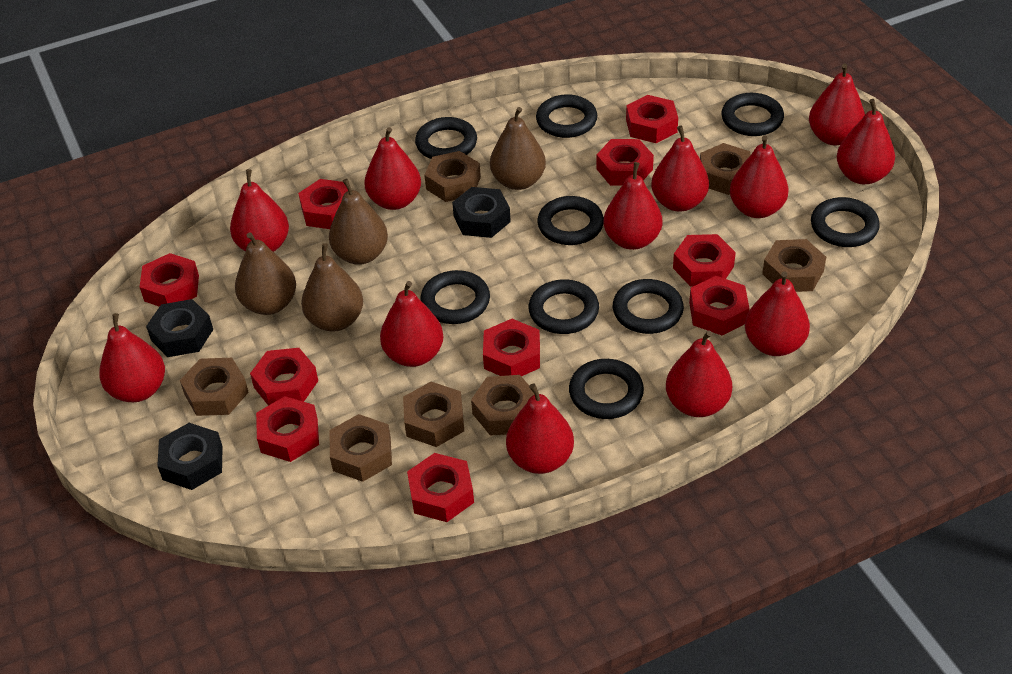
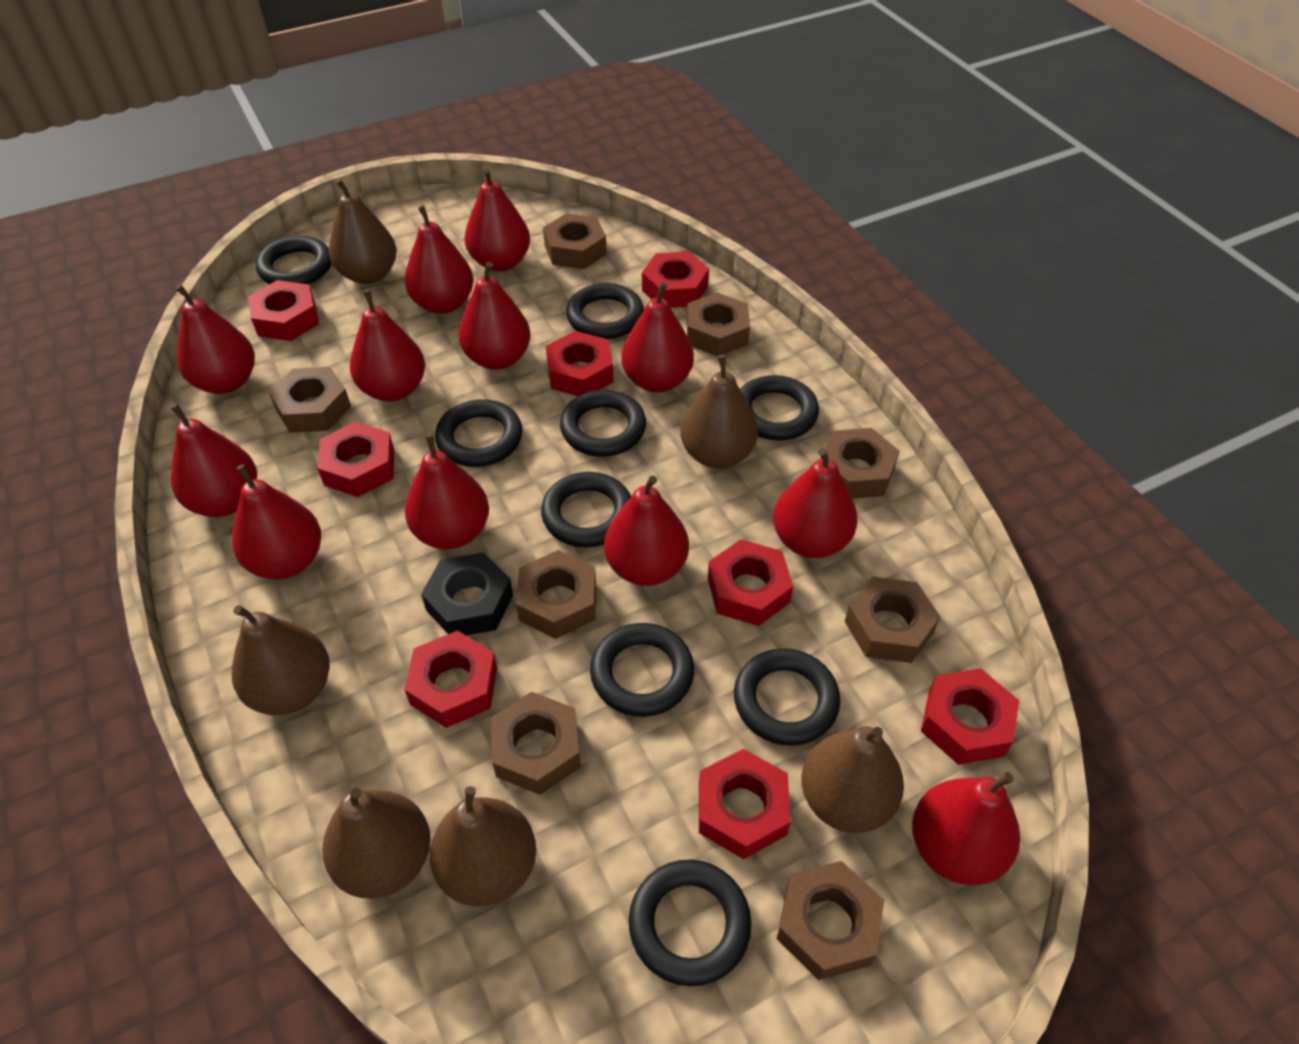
black nut: [146,299,213,357] [157,423,223,490] [452,187,511,238] = 3 -> [421,552,513,636] = 1
brown nut: [180,358,249,416] [330,414,392,482] [403,382,464,447] [424,151,481,202] [471,375,535,436] [700,143,751,195] [762,239,826,292] = 7 -> [269,367,351,433] [491,692,581,795] [516,550,596,639] [543,213,607,269] [687,292,750,357] [777,861,884,980] [821,428,899,499] [845,576,940,663] = 8
brown pear: [235,232,296,315] [301,243,363,332] [329,179,388,265] [490,107,546,190] = 4 -> [232,605,330,715] [322,787,431,899] [329,179,397,284] [430,786,536,906] [680,355,758,469] [801,726,904,833] = 6
red nut: [140,253,199,307] [250,348,318,406] [256,396,319,462] [298,179,348,229] [407,453,474,522] [483,319,540,376] [596,139,654,186] [626,95,678,143] [673,234,736,287] [689,276,749,336] = 10 -> [248,280,319,341] [317,422,394,497] [404,631,497,728] [546,331,614,396] [642,251,709,308] [699,749,791,859] [708,539,793,626] [921,668,1019,765] = 8

